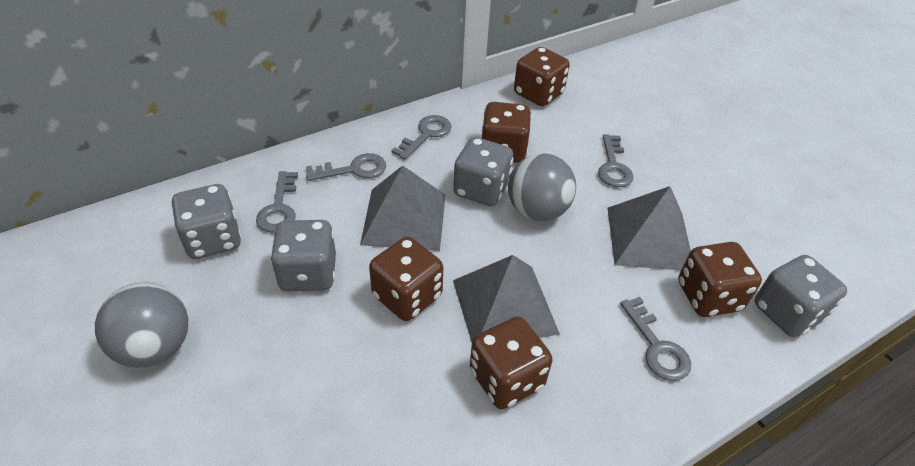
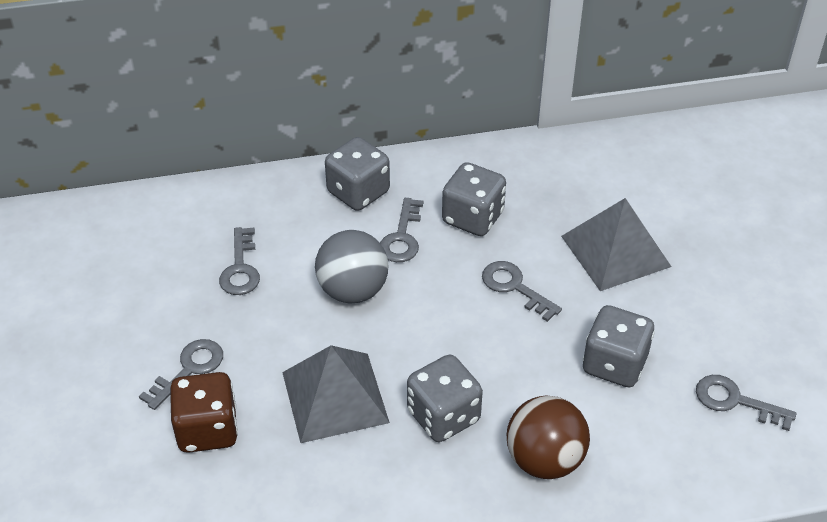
brown ball: none = 0 -> [507,395,590,479] = 1
brown dice: [369,237,443,321] [470,317,552,409] [482,102,531,163] [514,47,570,106] [678,242,762,317] = 5 -> [170,372,238,453] = 1
grey ball: [95,283,188,368] [508,153,576,221] = 2 -> [315,230,388,303] = 1
grey pyramid: [360,165,446,251] [453,255,560,342] [608,186,691,270] = 3 -> [282,345,390,443] [561,198,671,291] = 2

